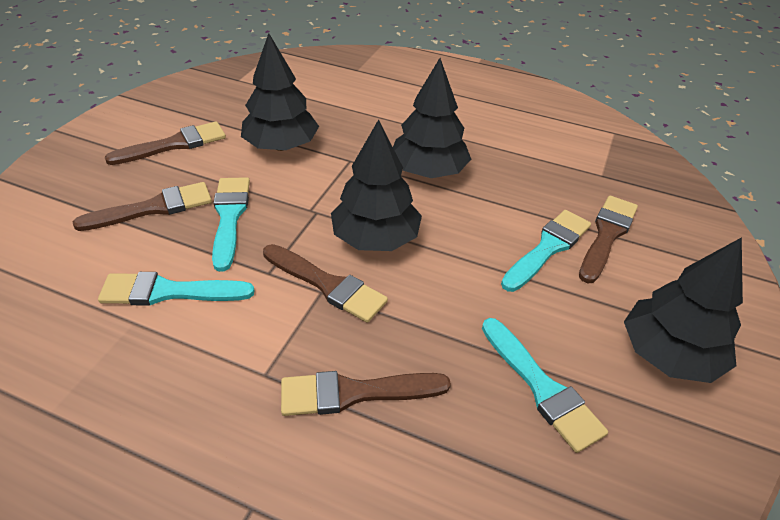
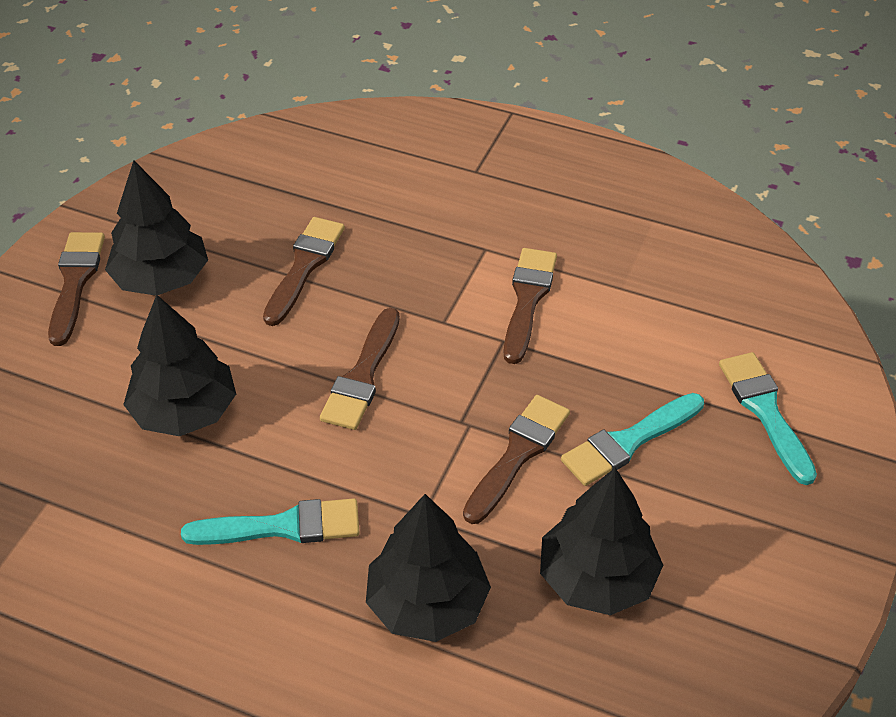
turquoise brush: [98,272,255,305] [212,177,250,272] [482,318,608,453] [501,210,591,292] = 4 -> [181,498,360,545] [561,393,704,486] [719,352,817,485] = 3

